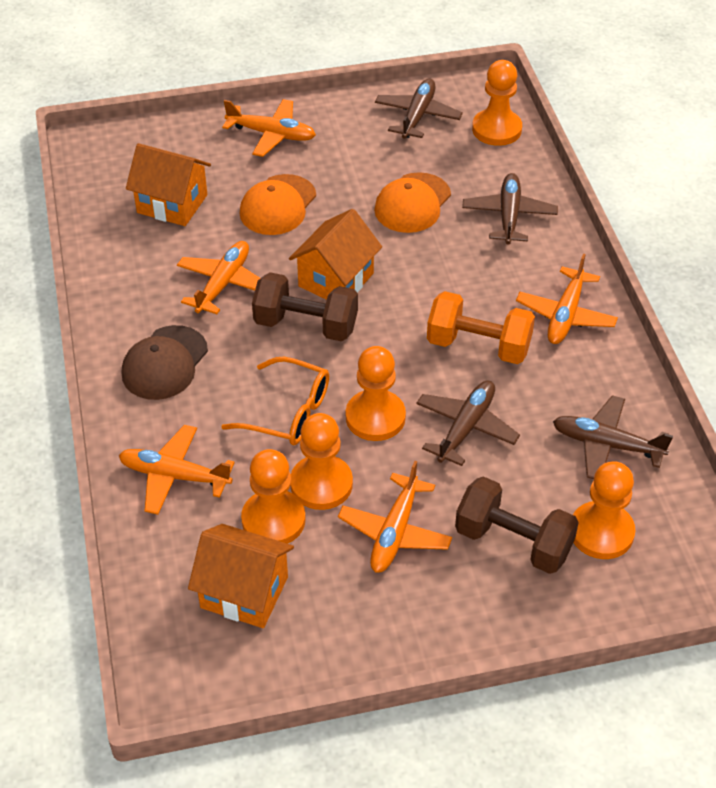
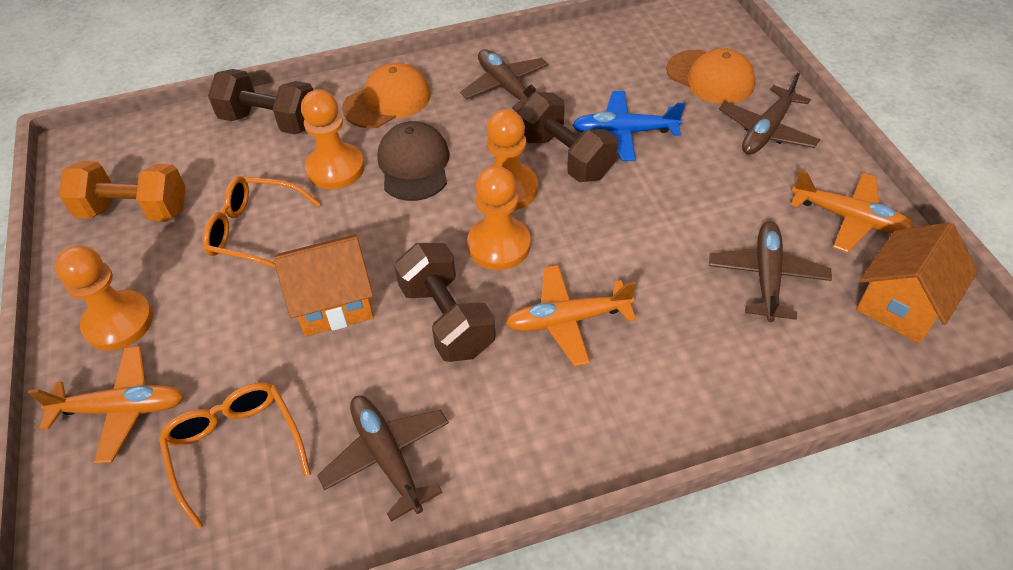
blue plane: none = 0 -> [572,91,685,161] = 1
brown dumbbell: [252,272,358,342] [455,476,579,574] = 2 -> [208,69,313,134] [394,243,496,362] [517,92,618,182] = 3
orange glasses: [221,357,329,445] = 1 -> [159,383,311,530] [203,176,321,269] = 2
orange house: [126,143,211,226] [188,524,294,628] [289,209,382,300] = 3 -> [273,234,374,337] [856,222,978,343] = 2
orange pawn: [241,449,306,544] [290,413,353,510] [346,346,406,441] [472,60,522,146] [573,461,635,559] = 5 -> [55,245,153,351] [301,90,365,189] [467,166,531,270] [487,109,538,210] = 4
orange plane: [119,425,235,515] [177,241,260,314] [222,99,316,157] [338,461,452,573] [516,254,618,344] = 5 -> [28,347,184,464] [505,265,637,367] [790,170,914,253] = 3

